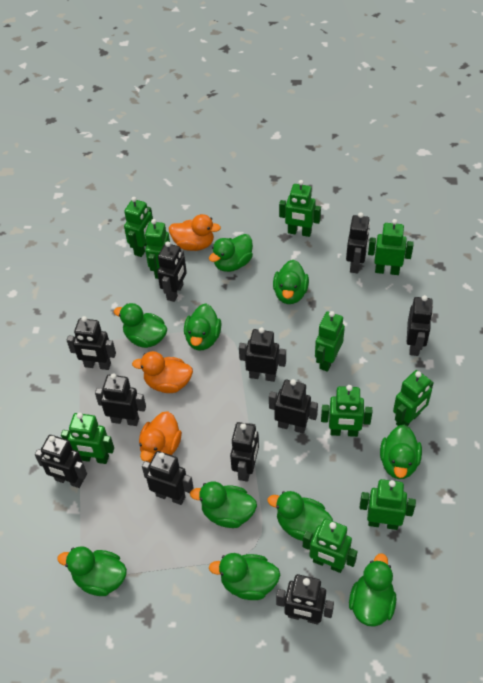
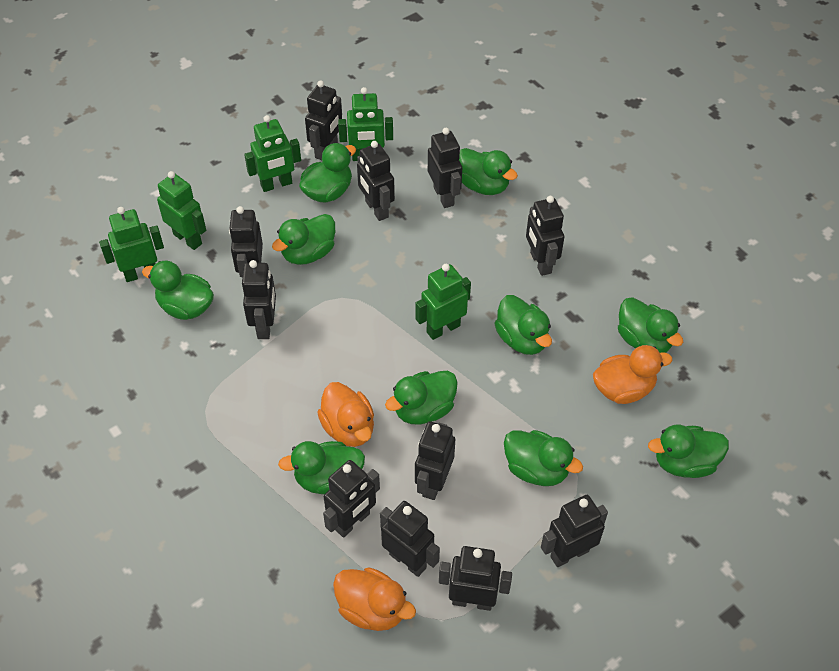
green robot: [61,413,114,464] [124,197,153,257] [145,219,170,279] [279,180,321,237] [303,519,358,573] [315,311,345,372] [321,385,372,437] [359,479,416,530] [368,219,414,275] [393,370,434,426] = 10 -> [99,207,164,282] [157,171,206,250] [244,115,301,192] [338,87,393,161] [415,264,471,340] = 5

